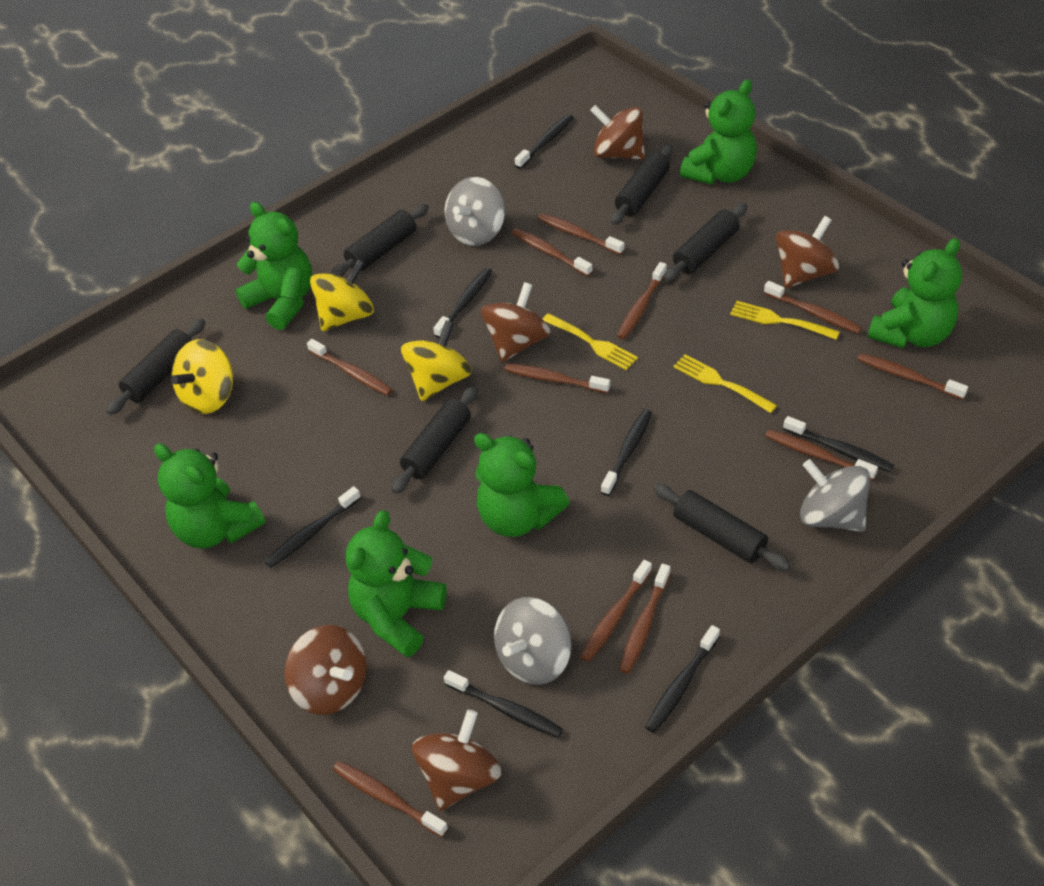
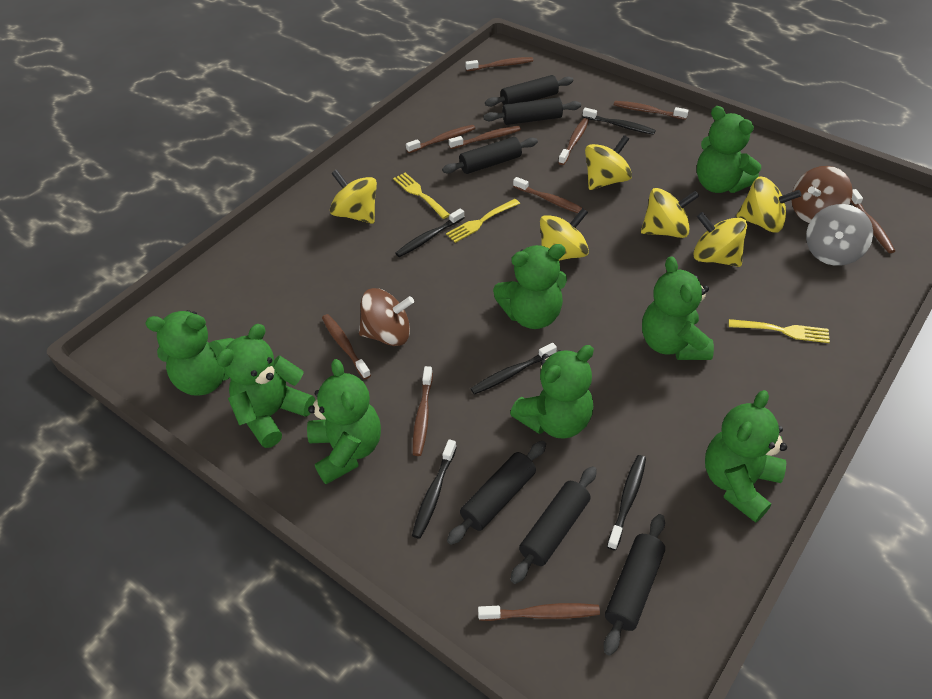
black toothbrush: [264,486,361,568] [433,268,492,338] [444,670,563,738] [515,114,574,169] [601,409,652,496] [645,625,720,733] [783,416,894,472] = 7 -> [396,208,465,257] [412,439,457,539] [470,343,557,395] [583,108,656,135] [607,455,646,550] = 5
brown spinning top: [285,625,367,715] [412,709,502,811] [481,282,550,362] [590,105,645,160] [776,216,839,288] = 5 -> [359,288,414,346] [792,166,853,223] = 2
brown toothbrush: [307,339,393,396] [333,761,448,837] [504,363,610,393] [512,228,593,276] [538,213,625,255] [580,560,652,662] [617,262,667,339] [619,564,671,674] [764,281,862,334] [765,429,878,480] [857,353,968,400] = 11 -> [322,314,371,380] [406,125,475,153] [413,366,433,456] [449,126,521,149] [465,57,533,71] [478,603,600,621] [513,177,587,213] [558,118,589,165] [614,101,689,120] [851,189,895,253] = 10
green teddy bear: [154,443,266,548] [236,202,312,330] [346,510,447,657] [474,433,570,537] [680,79,757,184] [868,238,962,348] = 6 -> [145,310,234,396] [217,324,315,448] [307,359,381,484] [493,244,567,329] [510,345,594,439] [642,256,714,360] [697,106,761,193] [705,390,787,523] = 8
grey spinning top: [445,177,505,246] [494,597,572,685] [800,459,870,532] = 3 -> [806,204,873,266] = 1
yellow spinning top: [171,339,233,414] [310,259,374,331] [401,320,472,401] = 3 -> [330,169,377,224] [540,208,589,261] [585,135,632,190] [641,188,699,238] [693,212,747,267] [736,176,802,232] = 6

